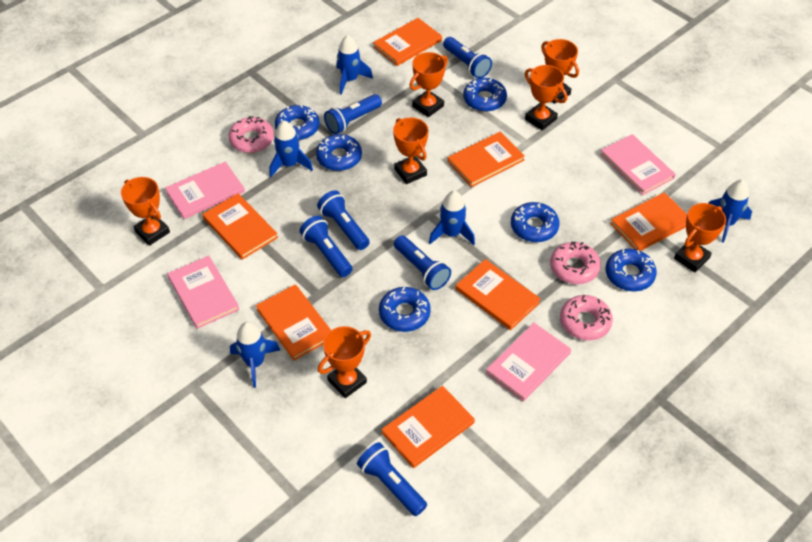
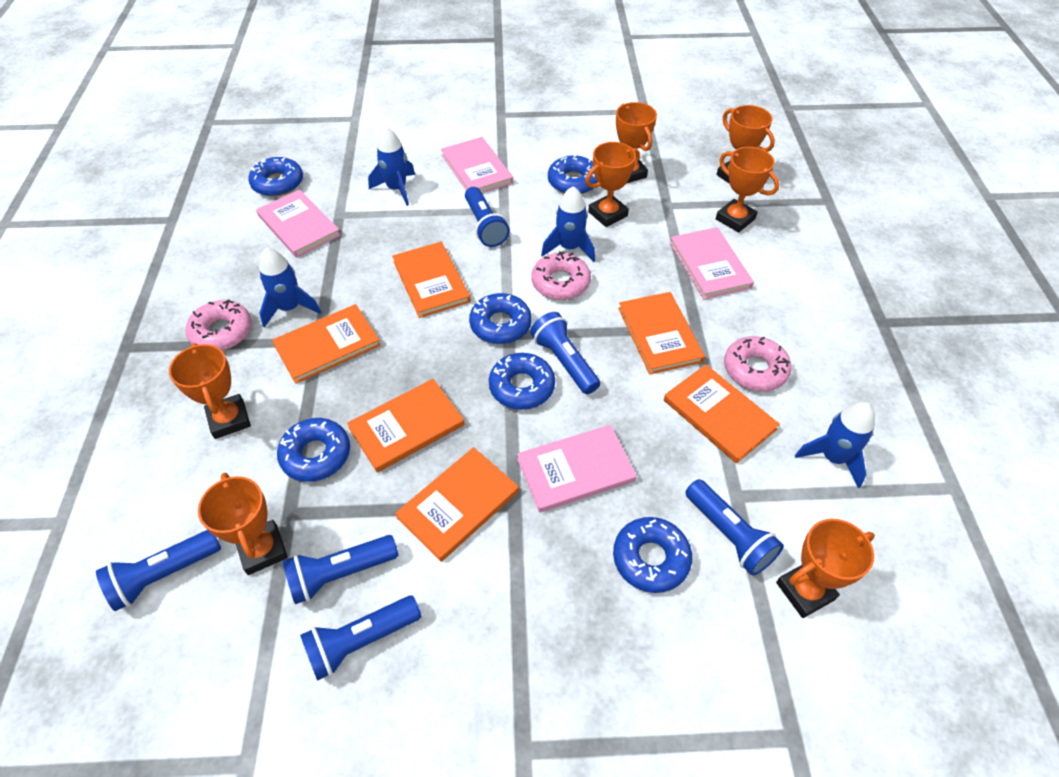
blue rocket: [230,322,280,388] [269,121,313,177] [337,35,373,95] [429,191,475,245] [708,180,752,243] = 5 -> [259,247,321,327] [368,127,415,206] [541,186,595,262] [795,402,875,488] = 4
orange book: [202,193,278,260] [256,284,331,361] [373,18,442,66] [382,386,475,468] [448,132,525,187] [455,259,541,330] [610,192,687,251] = 7 -> [272,304,381,384] [347,379,465,473] [392,242,471,318] [395,447,519,562] [618,292,705,374] [664,364,780,463] = 6

